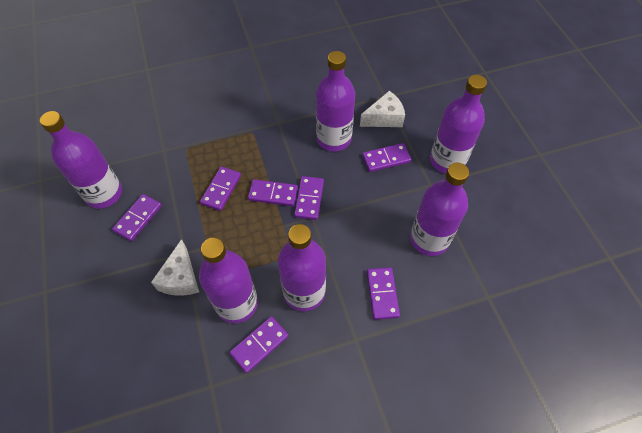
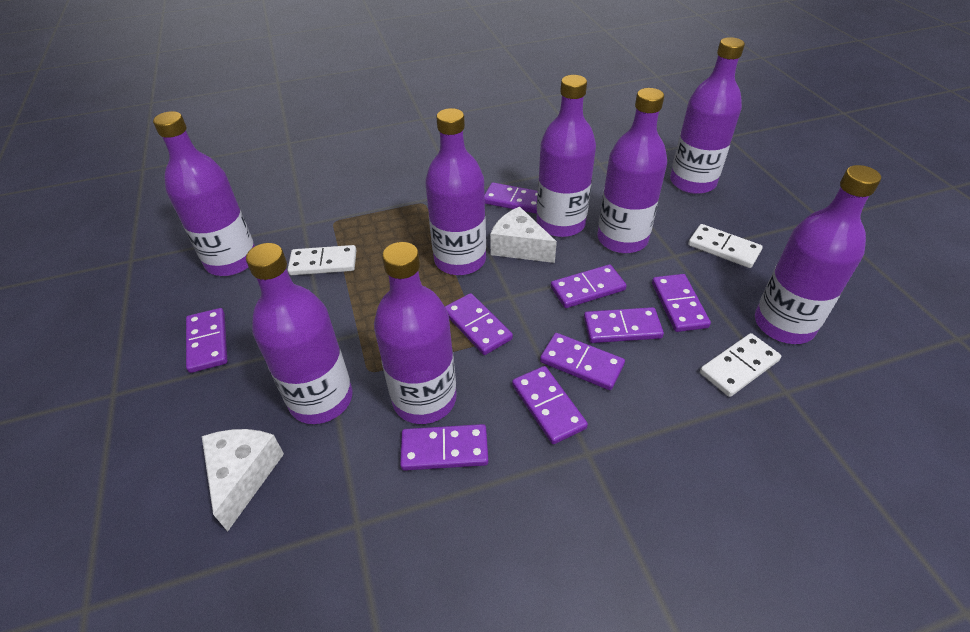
purple bottle: [40,111,122,209] [199,238,258,323] [278,224,326,312] [316,51,355,152] [410,163,469,256] [430,75,487,174] = 6 -> [153,111,255,276] [246,243,352,424] [374,242,457,424] [425,108,486,275] [536,75,596,237] [597,88,667,253] [670,37,745,194] [755,165,881,344] = 8
purple domino: [112,194,162,241] [200,166,241,211] [230,316,289,373] [248,179,298,206] [294,176,324,220] [362,143,411,172] [367,267,400,320] = 7 -> [186,308,227,373] [400,424,488,471] [445,293,513,355] [485,183,538,214] [512,366,588,444] [540,333,625,390] [551,264,627,308] [584,307,664,343] [652,274,711,332] = 9
white domino: none = 0 -> [288,245,356,275] [688,224,763,268] [700,333,781,397] = 3

